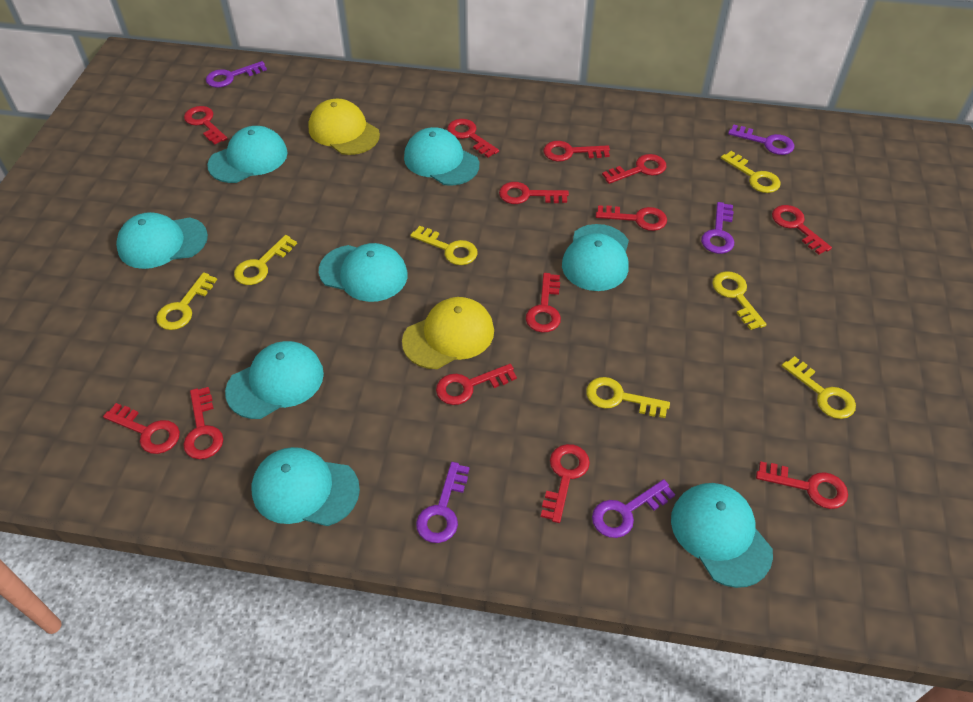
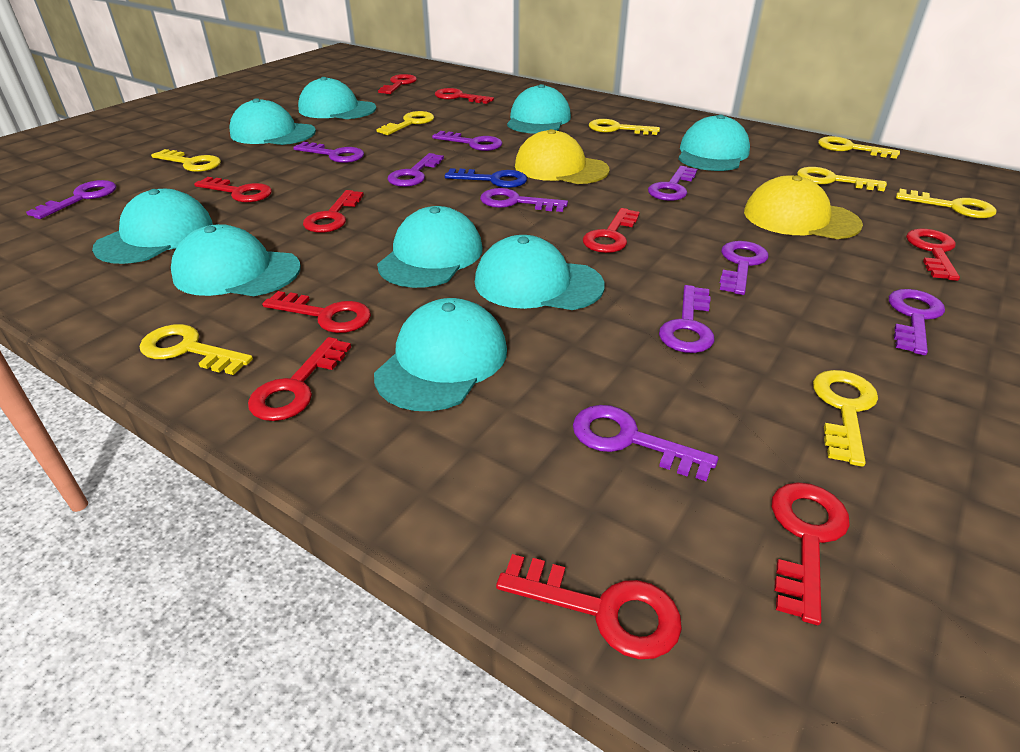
blue key: none = 0 -> [445,168,527,188] = 1
purple key: [206,61,267,88] [416,462,470,543] [592,479,675,538] [701,202,734,254] [728,124,794,155] = 5 -> [26,180,116,219] [293,142,364,163] [388,153,444,187] [432,131,502,151] [480,188,568,212] [573,405,718,482] [648,166,697,201] [659,285,714,353] [720,241,768,295] [889,289,945,355] = 10
red key: [103,403,180,454] [183,387,223,459] [184,106,228,145] [436,364,517,405] [447,119,499,158] [499,182,569,204] [526,273,561,333] [541,444,590,523] [543,141,610,162] [596,205,667,231] [602,154,667,184] [756,461,848,509] [772,205,832,254] = 13 -> [194,177,272,202] [248,337,351,421] [262,291,371,333] [303,190,364,233] [378,74,417,94] [435,88,494,104] [496,554,682,659] [583,208,640,253] [772,482,850,625] [906,229,960,281] = 10
turquoise cap: [116,212,208,269] [207,126,288,183] [225,341,324,419] [252,447,360,526] [319,243,407,302] [404,127,479,186] [562,224,629,291] [671,483,773,588] = 8 -> [92,189,213,264] [171,224,301,296] [229,98,316,145] [298,77,376,119] [374,298,507,411] [377,206,482,288] [475,235,605,310] [507,84,571,134] [678,115,750,171] = 9
yellow key: [156,272,217,330] [234,235,297,285] [410,226,478,265] [586,377,670,418] [712,271,767,330] [721,151,781,193] [782,356,856,419] = 7 -> [140,324,253,375] [151,149,221,172] [376,111,434,135] [589,119,660,135] [797,167,887,191] [813,370,878,467] [818,136,900,159] [896,189,997,218] = 8

